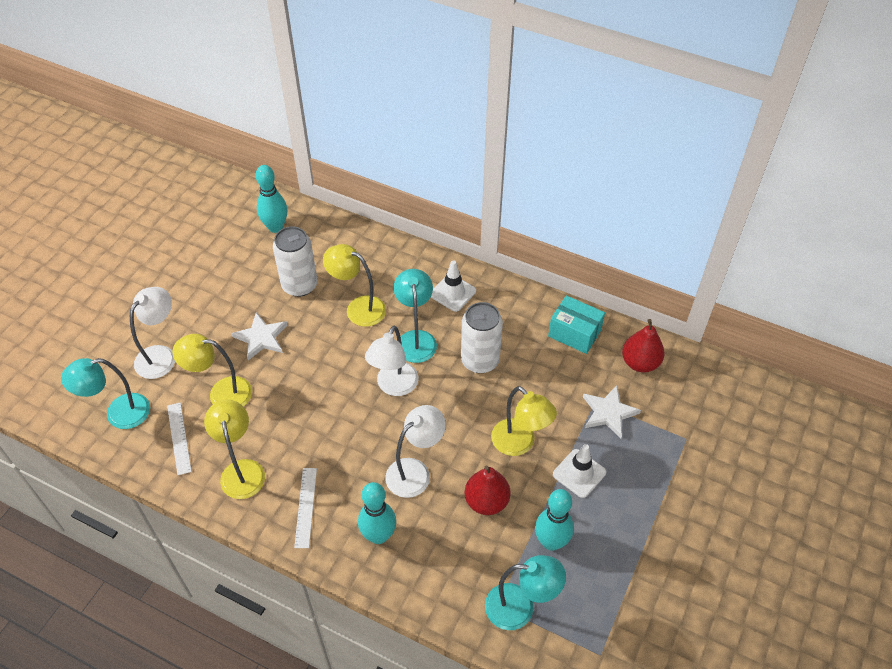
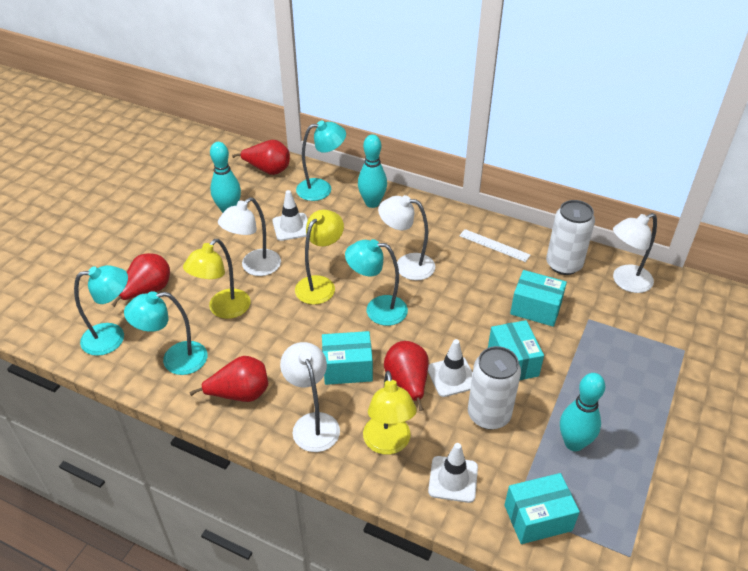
red pear: [465,466,511,515] [622,319,665,373] = 2 -> [112,253,170,307] [189,356,268,402] [232,140,290,175] [384,341,429,411] = 4
turquoise box: [548,295,605,354] = 1 -> [322,331,373,385] [488,320,544,381] [504,473,580,544] [510,270,567,327] = 4
turquoise lamp: [61,358,150,429] [394,269,437,363] [485,555,566,630] = 3 -> [74,265,128,356] [124,291,207,375] [296,120,346,201] [345,239,408,326] = 4
white lamp: [130,287,175,379] [365,326,418,396] [385,405,446,498] = 3 -> [218,197,281,276] [280,342,340,452] [378,195,435,280] [613,213,657,293] = 4
white ruler: [167,403,192,475] [294,468,317,548] = 2 -> [459,229,530,262] = 1
white star: [231,312,287,360] [583,385,641,438] = 2 -> none = 0
white traffic cone: [431,260,476,312] [553,444,606,498] = 2 -> [272,190,308,241] [428,339,473,397] [428,443,478,503] = 3
yellow lamp: [173,334,252,407] [204,400,265,499] [323,244,386,327] [491,386,557,456] = 4 -> [183,239,251,319] [295,210,344,305] [363,371,417,455] = 3

